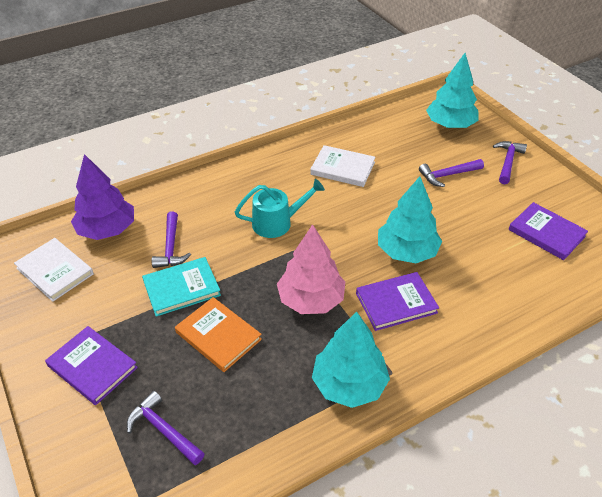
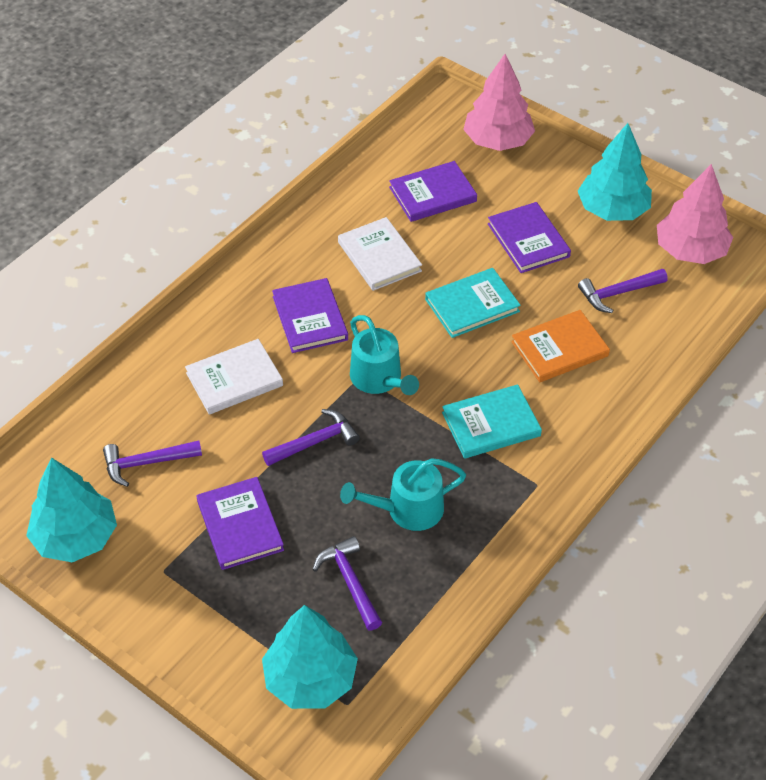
pink tree: [277,224,345,314] = 1 -> [463,54,535,151] [657,164,733,264] = 2
purple book: [45,326,138,405] [356,272,439,331] [508,202,588,260] = 3 -> [196,477,284,570] [272,278,348,353] [389,161,477,222] [488,202,571,273] = 4
purple tree: [71,154,134,240] = 1 -> none = 0
turquoise book: [142,257,221,317] = 1 -> [425,268,521,338] [442,384,542,459] = 2
turquoise watering can: [235,179,325,238] = 1 -> [340,458,466,531] [350,315,419,395] = 2

